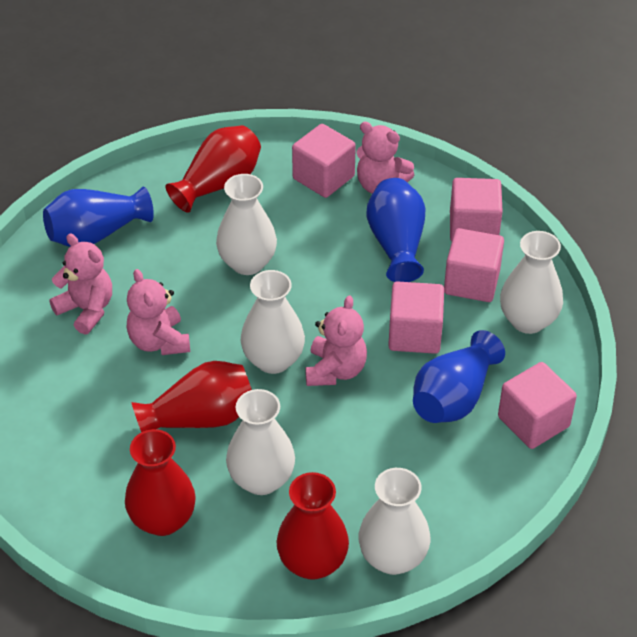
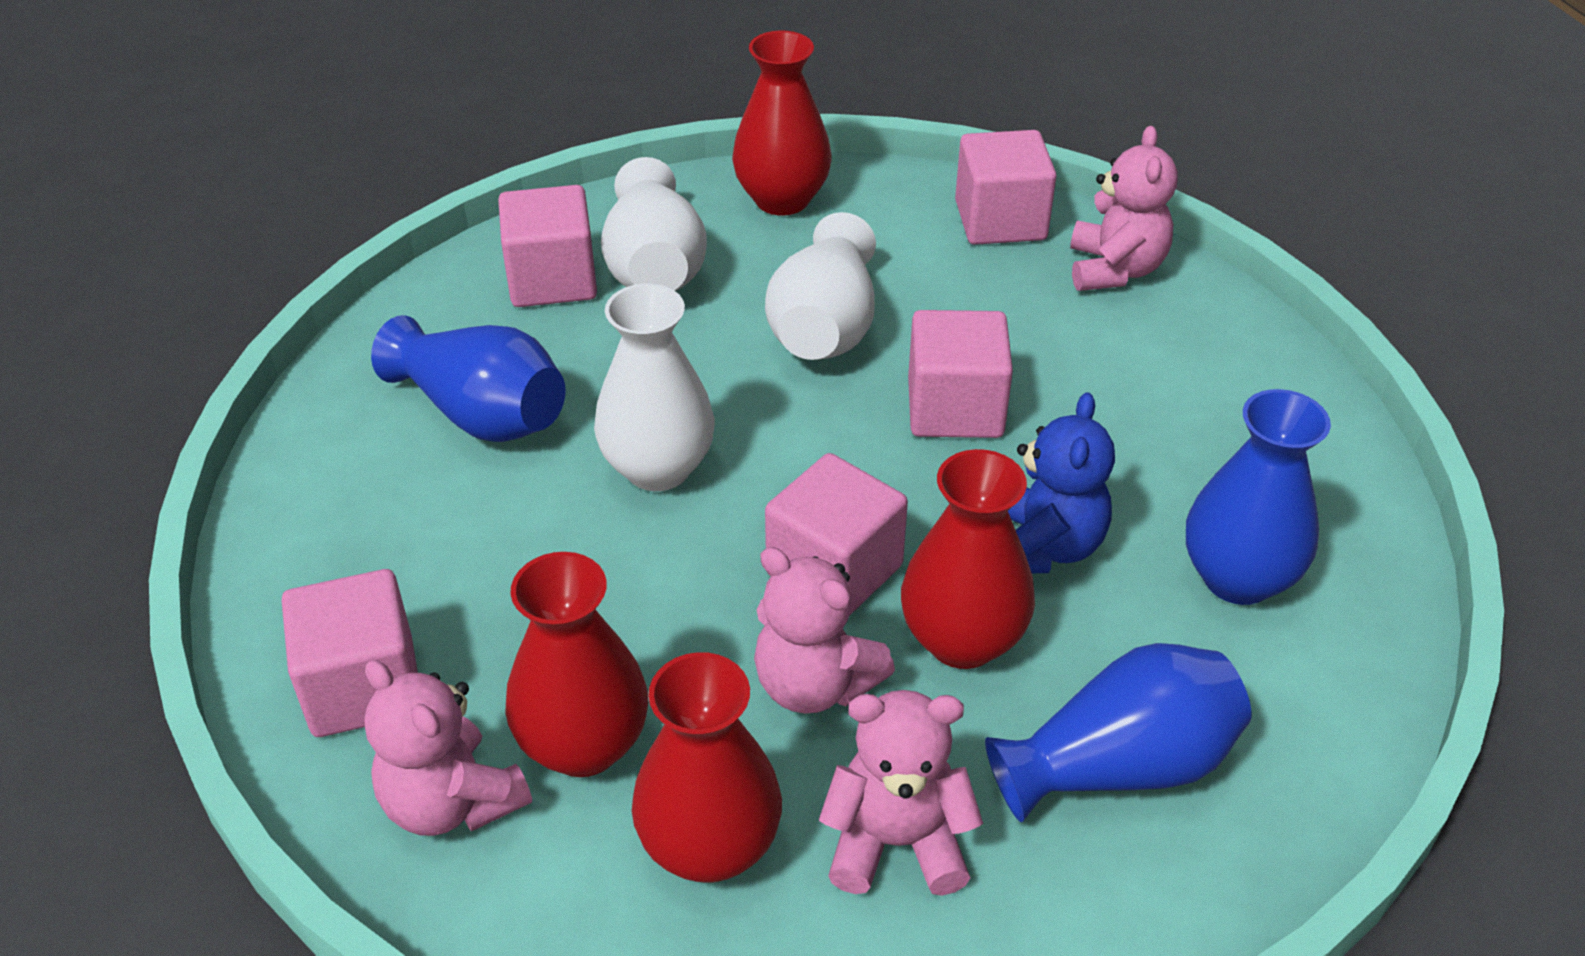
blue teddy bear: none = 0 -> [1008,392,1115,573] = 1
white vase: [216,174,277,275] [226,389,295,495] [241,270,305,374] [359,468,431,575] [500,231,563,334] = 5 -> [594,284,715,491] [601,157,707,291] [765,212,876,360] = 3

